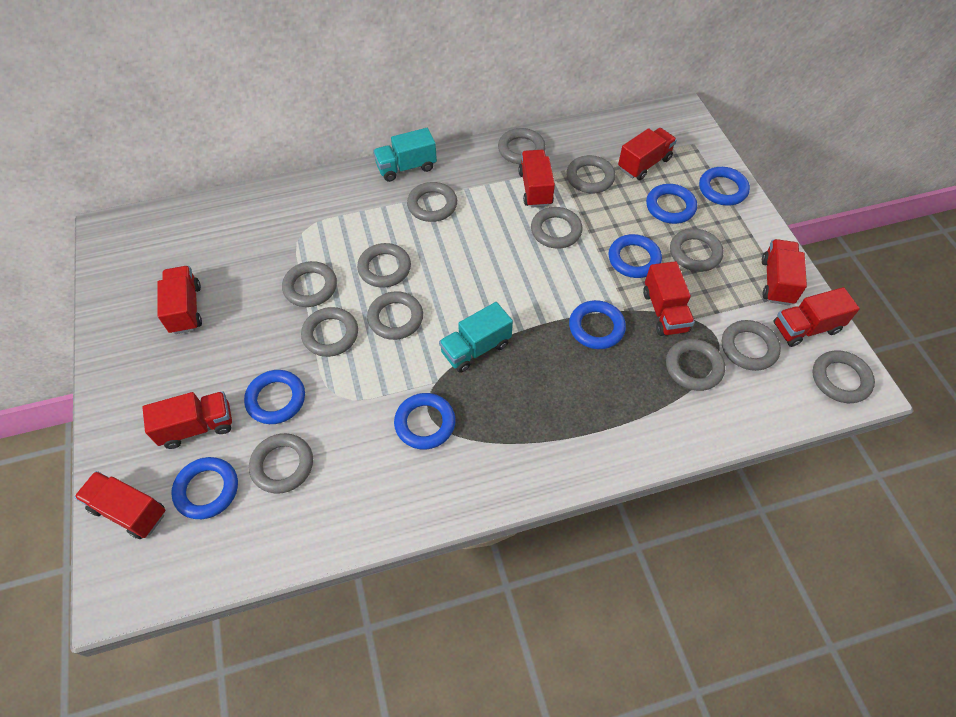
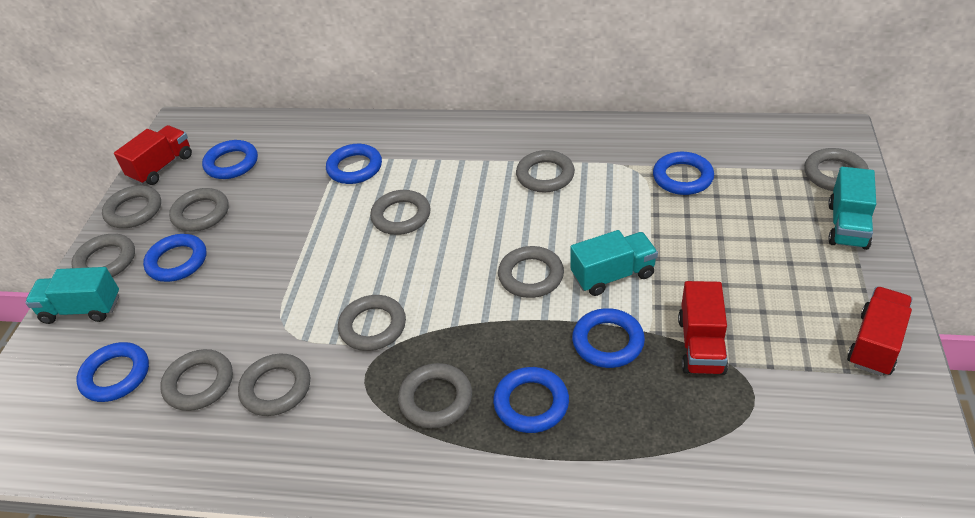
grey ring: [249,433,313,494] [282,261,337,307] [301,307,358,357] [357,243,411,288] [367,291,423,340] [407,182,457,222] [498,128,546,164] [531,207,583,249] [566,155,616,193] [666,339,725,391] [670,228,724,272] [722,320,781,371] [812,350,875,403] = 13 -> [71,234,135,277] [102,185,161,228] [160,349,233,411] [169,188,229,232] [238,354,310,416] [338,295,406,351] [370,190,431,235] [398,363,472,428] [498,246,564,298] [516,150,575,193] [804,148,869,191] = 11
red truck: [74,471,166,539] [142,391,232,449] [157,266,202,334] [518,150,555,208] [618,128,677,180] [643,261,695,336] [762,239,807,305] [774,287,860,347] = 8 -> [114,125,192,185] [678,281,728,375] [847,287,912,376] = 3
turquoise truck: [373,128,437,182] [439,302,513,373] = 2 -> [25,267,119,324] [570,230,658,296] [828,167,876,250] = 3

